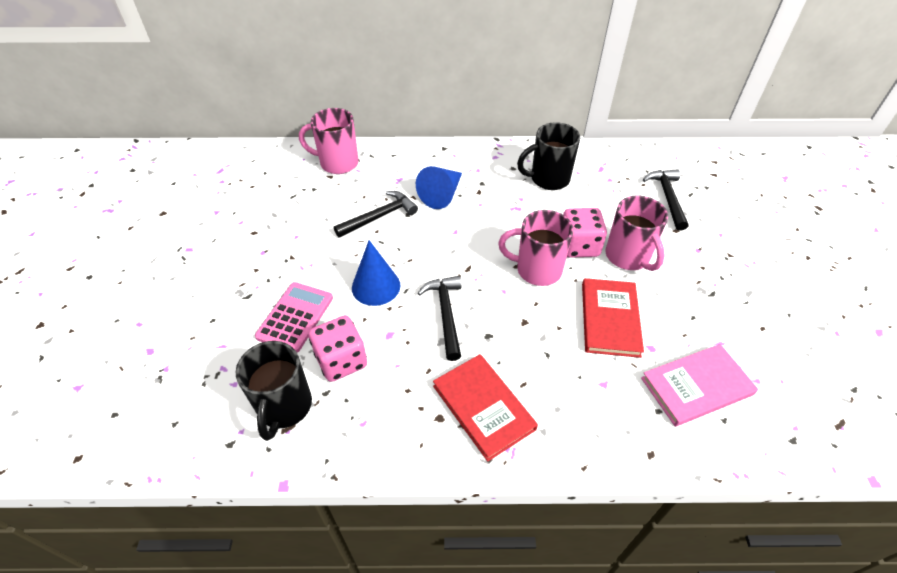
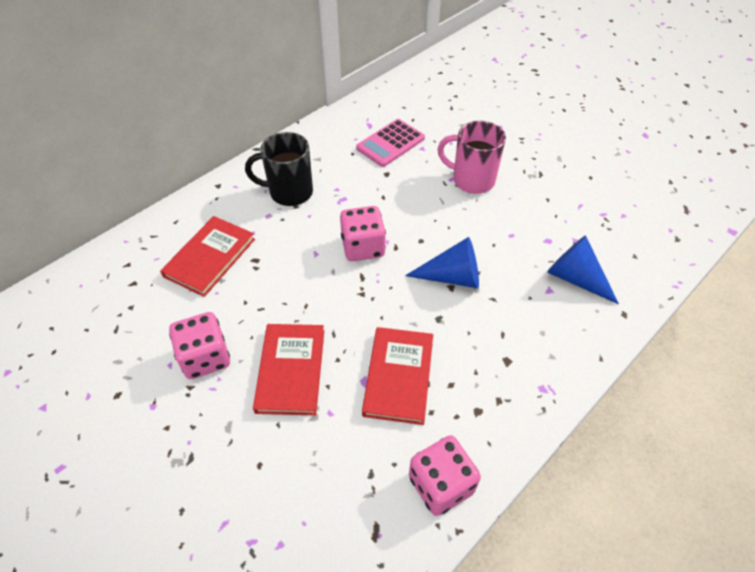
black hammer: [334,191,418,238] [418,276,461,361] [643,169,688,230] = 3 -> none = 0
black mug: [236,341,312,441] [517,122,580,190] = 2 -> [245,132,313,206] = 1
pink book: [641,344,758,427] = 1 -> none = 0
pink dice: [309,315,367,382] [563,208,607,258] = 2 -> [169,312,230,379] [340,206,386,261] [409,435,481,516] = 3
pink mug: [299,108,359,174] [498,210,574,286] [606,195,668,271] = 3 -> [437,121,506,194] = 1
red book: [433,354,538,462] [582,278,644,358] = 2 -> [160,216,255,297] [253,324,324,415] [362,327,433,425] = 3

